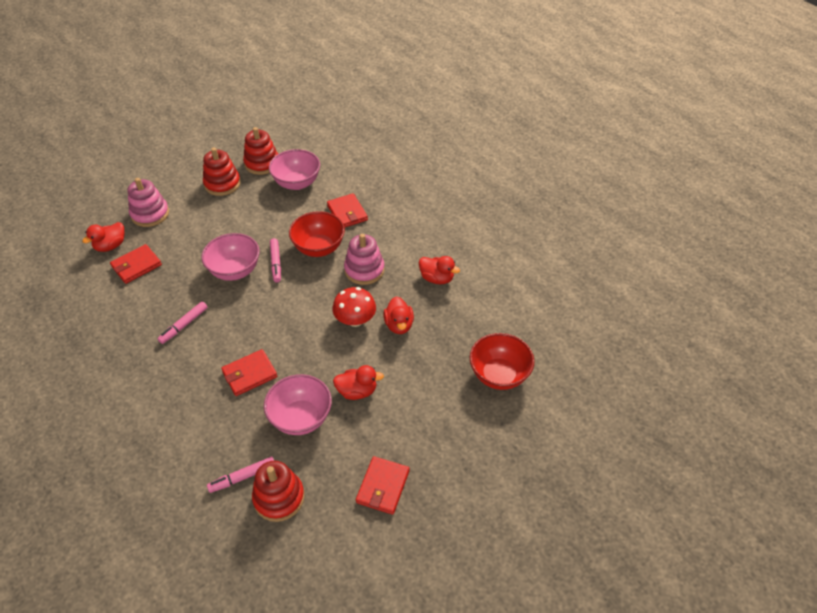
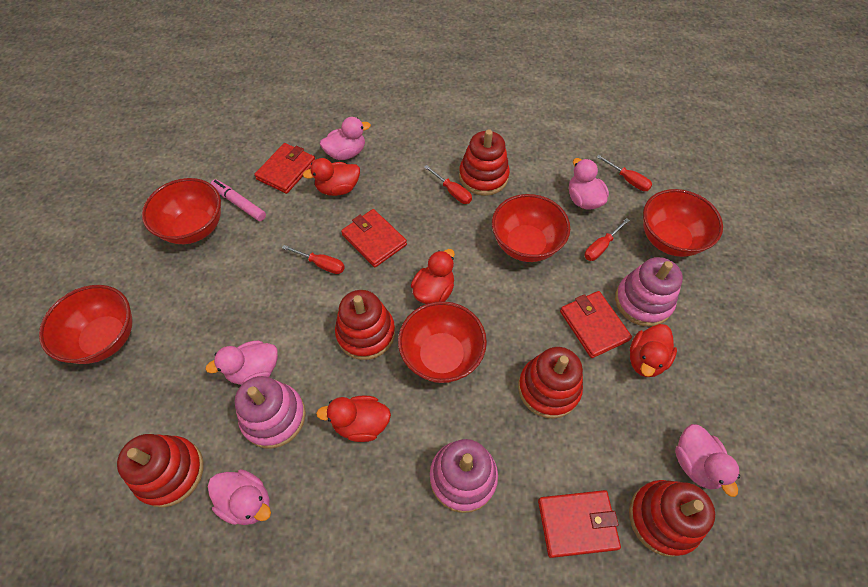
pink bowl: [201,233,259,281] [264,374,332,435] [269,149,320,190] = 3 -> none = 0
pink duck: none = 0 -> [205,340,278,385] [208,469,271,525] [320,117,371,160] [569,158,609,210] [675,424,740,497] = 5
pink marker: [158,301,208,344] [207,457,274,493] [270,238,281,283] = 3 -> [211,179,266,221] = 1
pink stacking toy: [127,178,169,227] [344,234,385,285] = 2 -> [235,376,306,449] [430,439,498,513] [615,257,683,327] = 3
red bowl: [289,211,345,257] [470,333,534,390] = 2 -> [39,285,133,364] [142,178,221,244] [398,301,487,383] [492,194,570,262] [643,189,723,257] = 5
red mushroom: [332,287,376,327] = 1 -> none = 0
red screwdriver: none = 0 -> [282,245,345,274] [424,165,472,204] [584,218,630,261] [597,155,652,191] = 4
red stacking toy: [203,148,241,196] [243,127,278,175] [252,461,305,522] = 3 -> [117,434,204,508] [335,290,395,360] [459,129,510,196] [518,347,583,419] [629,480,715,557] = 5

